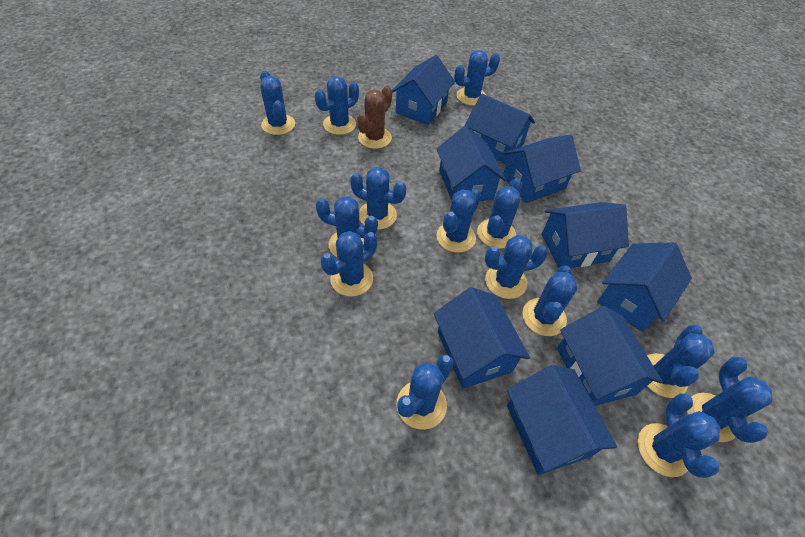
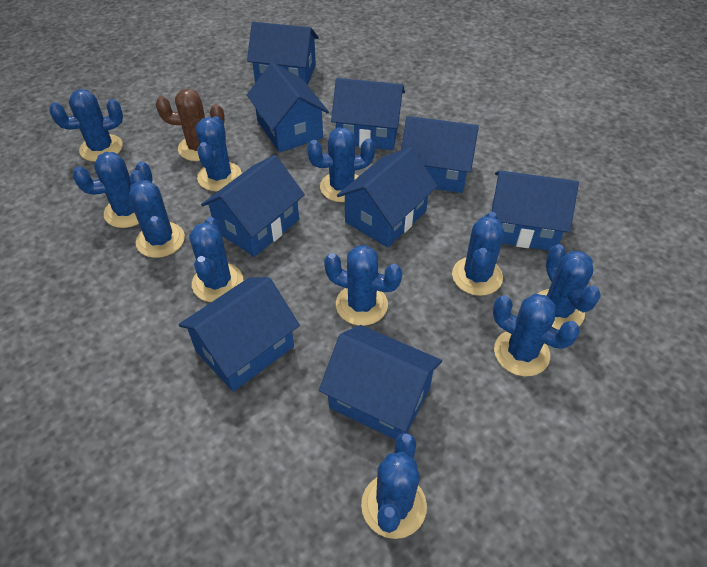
blue cactus: [260,71,295,135] [315,76,359,135] [315,196,378,257] [321,231,377,297] [350,167,407,230] [397,355,454,430] [437,189,480,253] [454,50,500,106] [477,178,522,249] [485,235,548,299] [522,265,577,336] [638,393,720,478] [647,325,715,398] [687,357,772,443] = 14 -> [49,89,123,162] [73,152,153,228] [129,170,185,258] [189,217,243,302] [196,116,242,191] [307,127,375,202] [324,245,402,326] [361,433,427,539] [452,212,504,296] [493,294,580,376] [537,244,601,330] = 11

